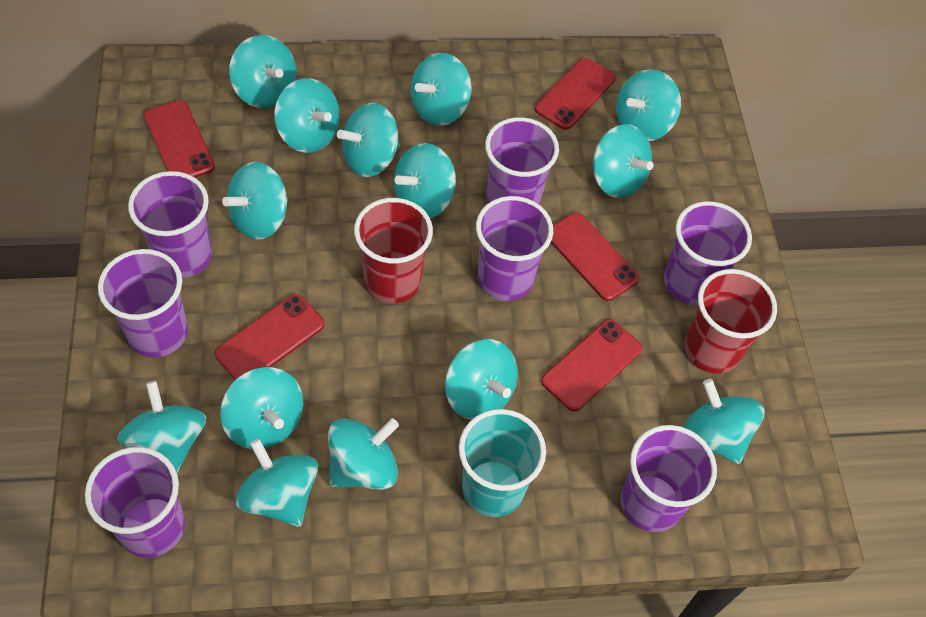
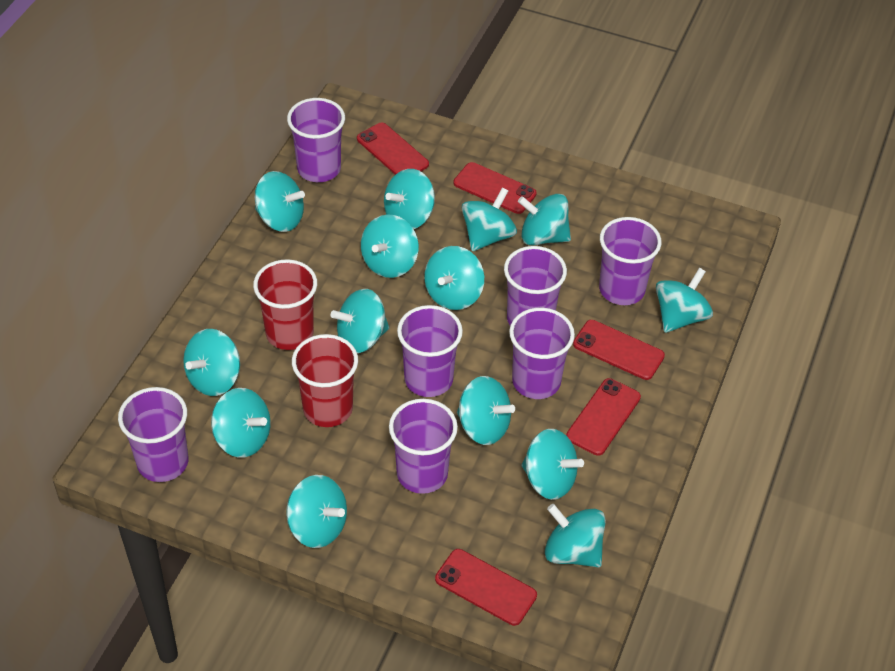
turquoise cup: [459,409,546,517] = 1 -> none = 0

